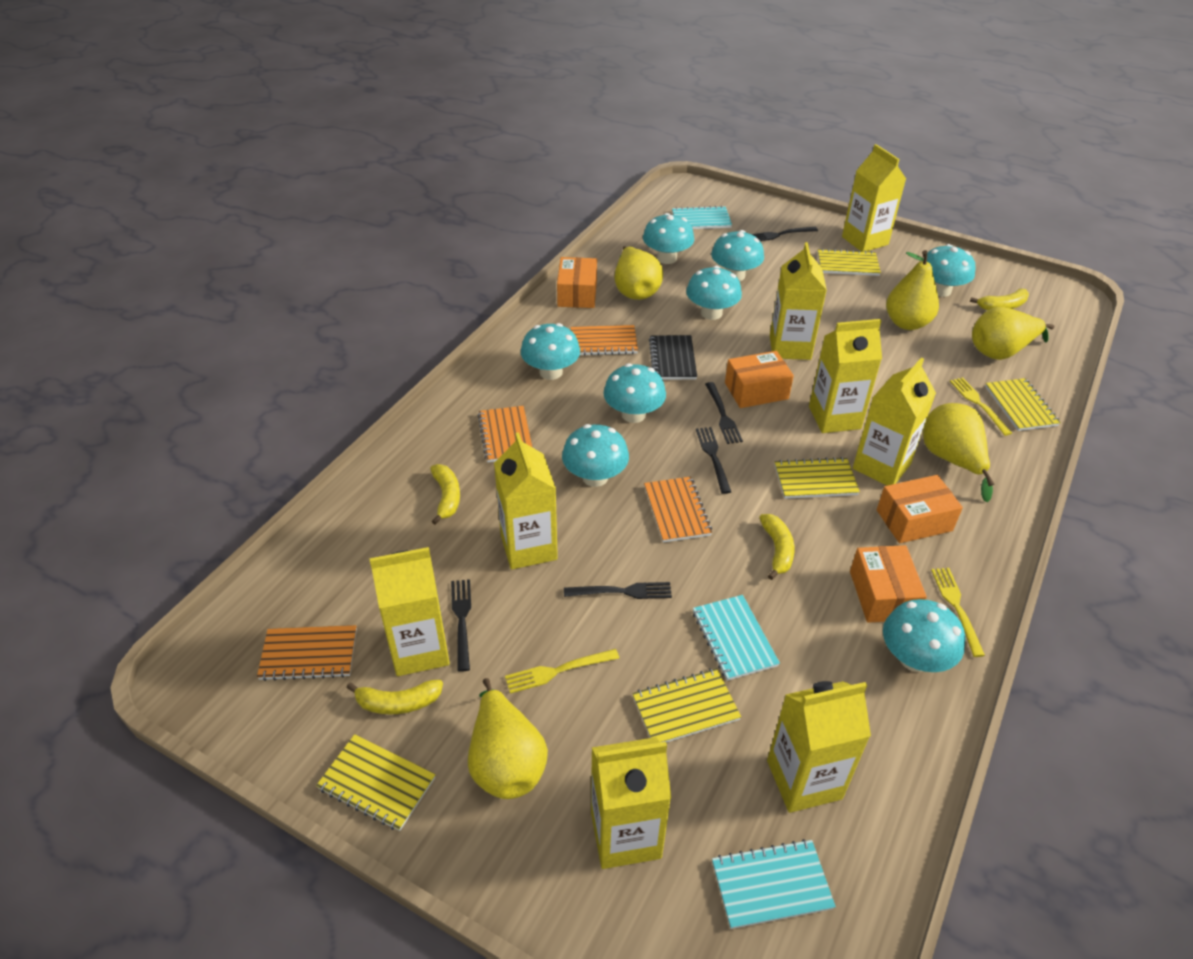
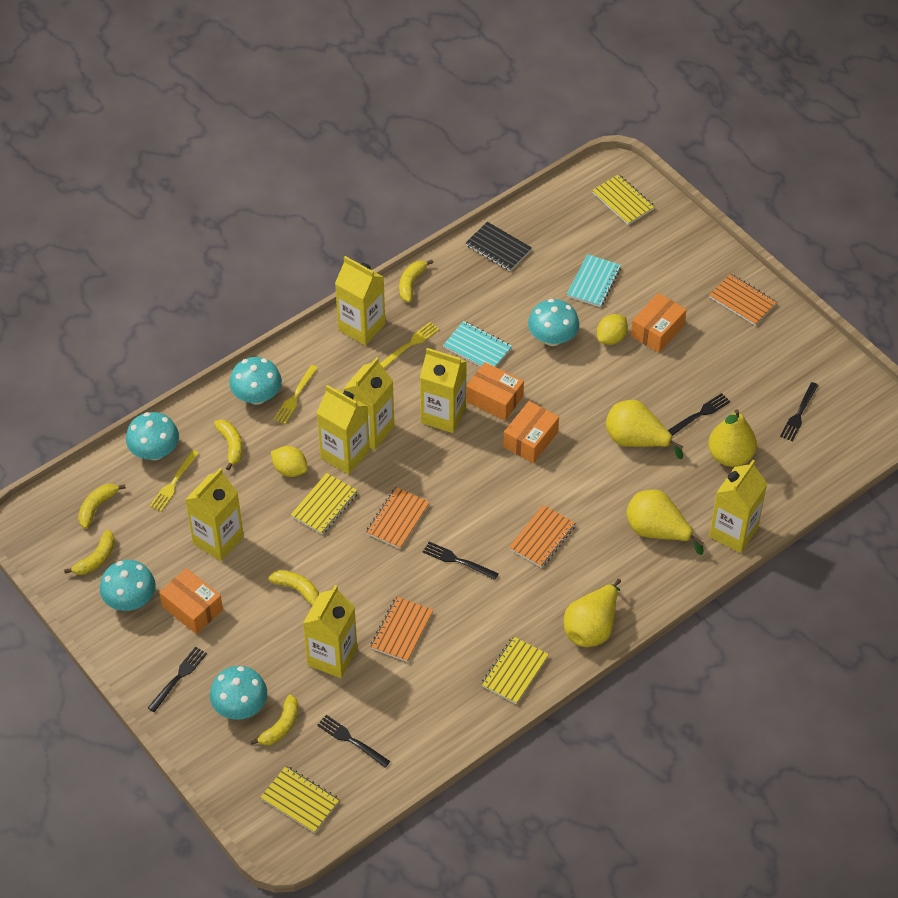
turquoise mushroom: [521,323,580,380] [562,424,629,487] [603,363,666,423] [643,213,694,264] [686,266,742,320] [711,230,764,281] [883,599,965,672] [927,244,976,297] = 8 -> [100,560,156,611] [126,412,179,460] [210,666,267,720] [229,357,282,404] [528,299,579,346] = 5
turquoise notebook: [672,206,732,229] [693,595,780,681] [712,839,836,929] = 3 -> [443,321,512,367] [567,254,621,307] = 2
yellow banana: [347,680,443,714] [430,464,460,525] [759,514,795,580] [970,289,1029,310] = 4 -> [64,530,115,575] [78,484,126,529] [214,419,243,471] [250,695,299,745] [268,570,319,605] [399,260,433,302] = 6
yellow carton: [369,547,450,676] [494,432,558,569] [591,737,671,869] [767,681,871,813] [770,242,827,360] [809,319,882,433] [842,144,906,252] [853,358,936,486] = 8 -> [185,468,244,561] [303,585,357,678] [317,385,370,474] [335,256,385,345] [343,357,394,450] [420,348,467,433] [709,460,767,553] = 7
yellow lemon: none = 0 -> [271,446,308,477] [597,314,628,345] = 2
yellow notebook: [316,734,436,831] [632,668,741,743] [775,457,860,499] [818,248,881,276] [985,378,1061,431] = 5 -> [261,766,340,833] [291,473,358,535] [481,636,549,704] [592,174,655,225] = 4
yellow pear: [468,678,548,799] [614,246,663,300] [886,250,939,330] [923,403,994,502] [972,307,1055,360] = 5 -> [564,579,621,647] [606,400,683,459] [626,490,704,555] [708,409,757,467] = 4

